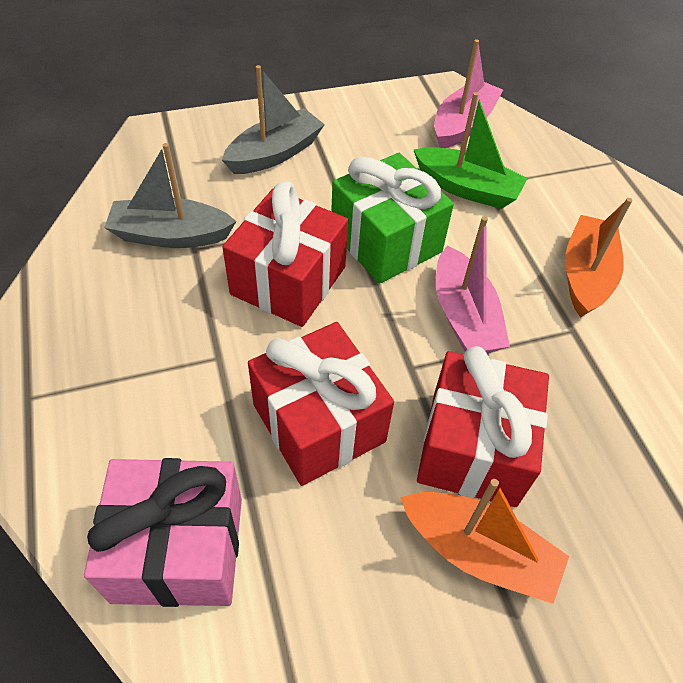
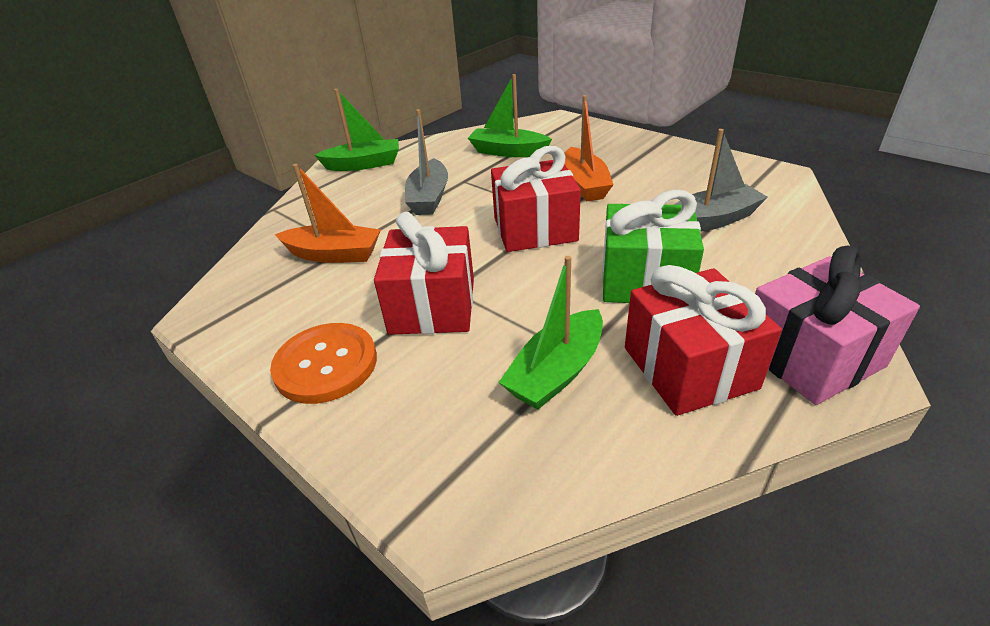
green boat: [414,92,528,209] = 1 -> [314,89,399,171] [468,74,552,157] [498,256,603,410] = 3
orange button: none = 0 -> [270,323,377,404] = 1
pink boat: [434,39,503,148] [436,216,510,353] = 2 -> none = 0

